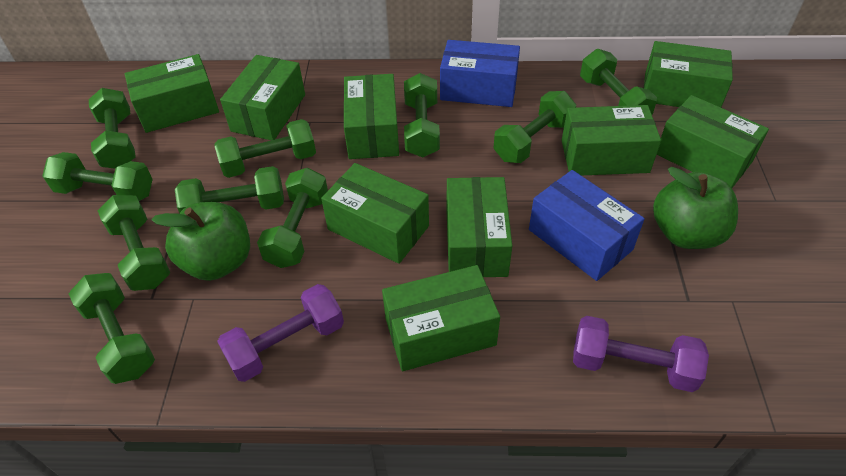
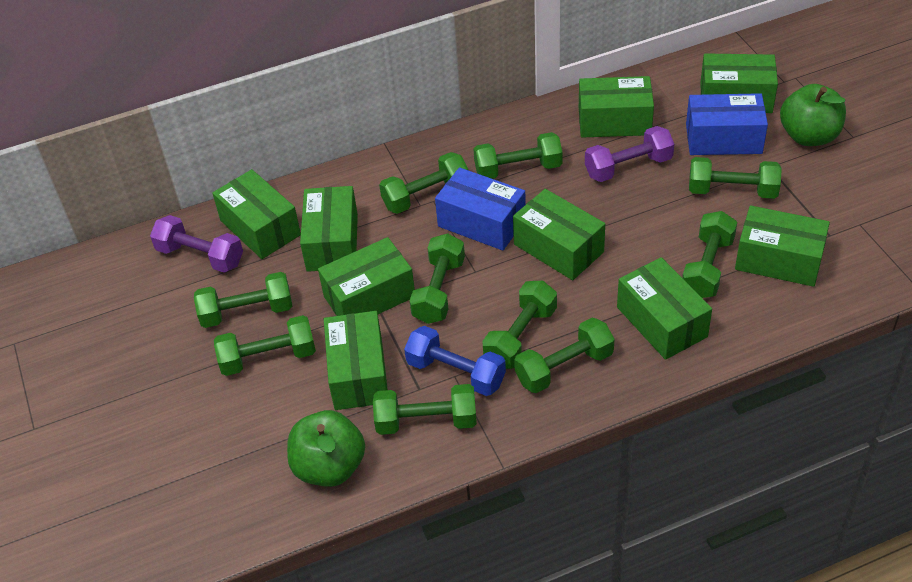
blue dumbbell: none = 0 -> [404,326,506,396] = 1

